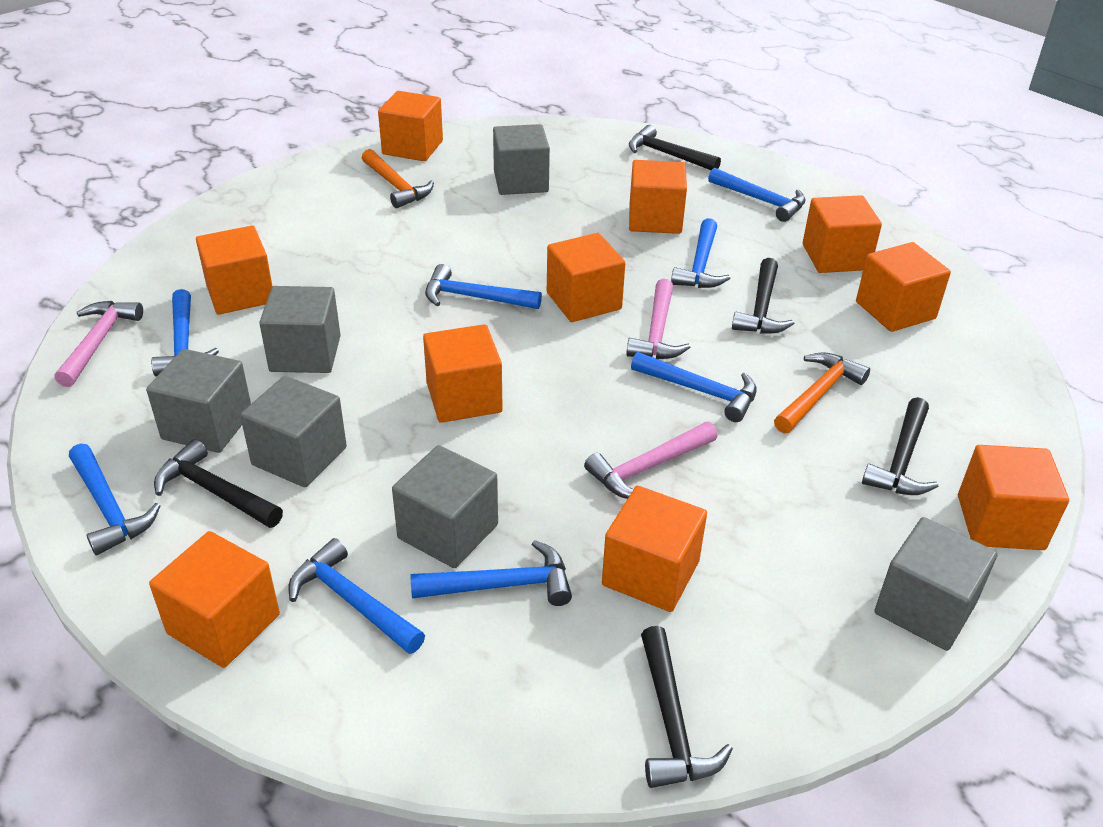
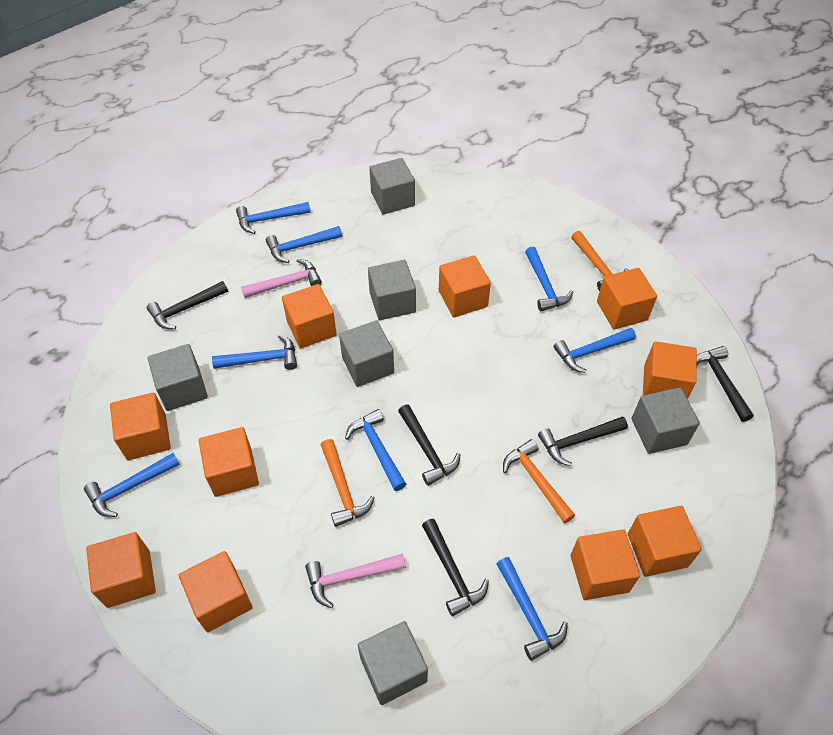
orange hammer: [362,149,434,208] [774,352,870,433] = 2 -> [321,439,375,527] [503,439,575,523] [571,231,628,291] = 3
pink hammer: [54,301,143,387] [584,422,717,499] [626,279,690,359] = 3 -> [241,259,322,298] [305,554,406,608] = 2

